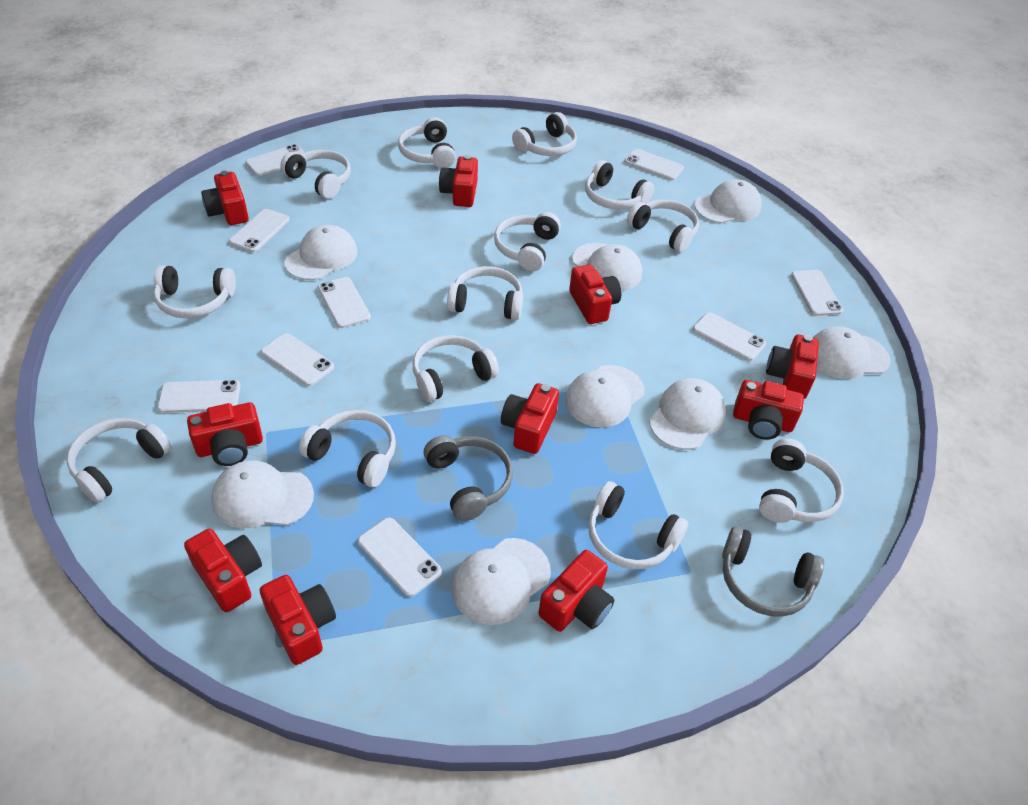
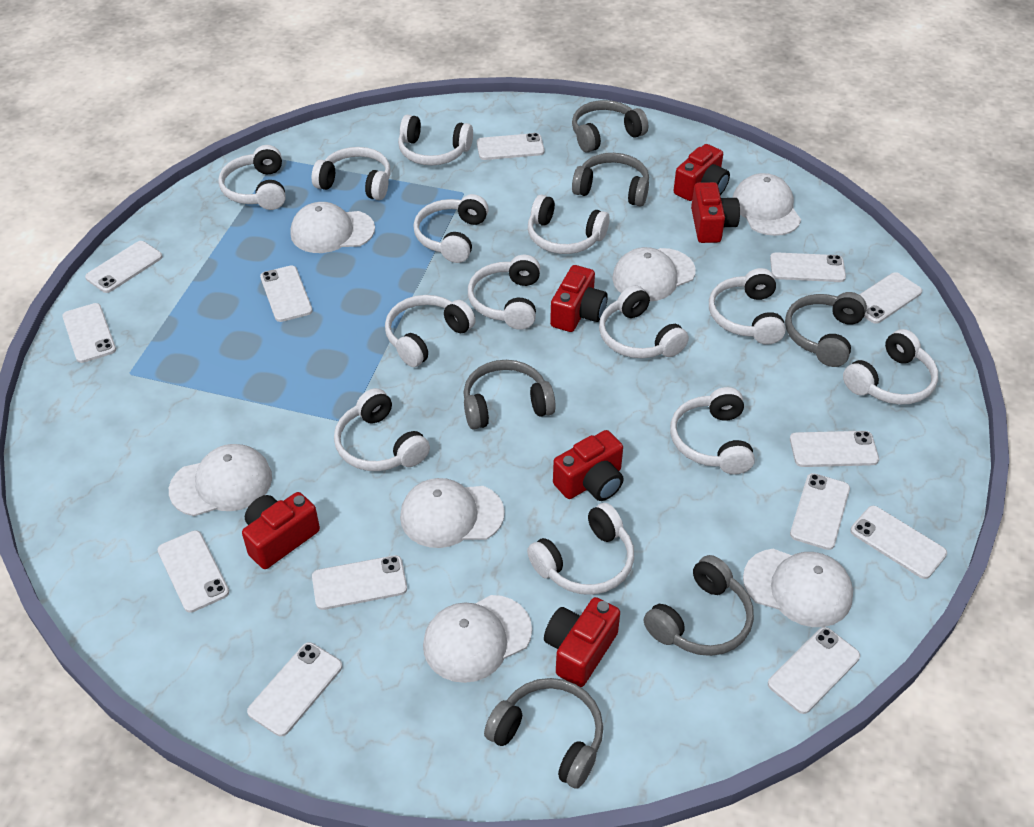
grey headphones: [424,435,513,521] [722,526,824,617] = 2 -> [463,360,556,430] [484,678,603,789] [572,100,648,153] [572,153,649,206] [644,555,754,656] [785,292,867,367] = 6
red camera: [184,529,262,612] [187,402,263,466] [201,171,249,225] [260,575,336,665] [439,155,478,207] [501,383,559,454] [538,550,614,632] [569,265,621,324] [733,380,804,440] [766,335,819,399] = 10 -> [242,492,320,569] [544,597,620,687] [550,265,608,332] [553,430,624,501] [673,144,730,201] [691,182,740,243] = 6
white cap: [211,460,314,528] [285,225,358,280] [452,538,551,625] [565,365,644,428] [572,243,642,291] [649,378,726,450] [694,179,762,223] [813,326,890,379] = 8 -> [169,444,272,516] [290,202,375,253] [400,478,505,548] [423,595,532,683] [612,247,696,301] [732,173,801,236] [743,549,853,627] = 7
white phone: [157,380,240,413] [229,209,290,252] [246,144,304,176] [261,333,334,386] [318,277,371,328] [358,517,442,597] [624,149,684,180] [693,312,766,361] [791,270,843,316] = 9 -> [62,303,116,363] [85,241,163,293] [157,530,229,613] [247,642,342,736] [260,265,313,322] [312,555,407,610] [477,133,545,160] [768,627,860,714] [770,252,846,282] [790,431,879,467] [790,473,850,550] [850,506,947,579] [859,272,922,324] = 13

